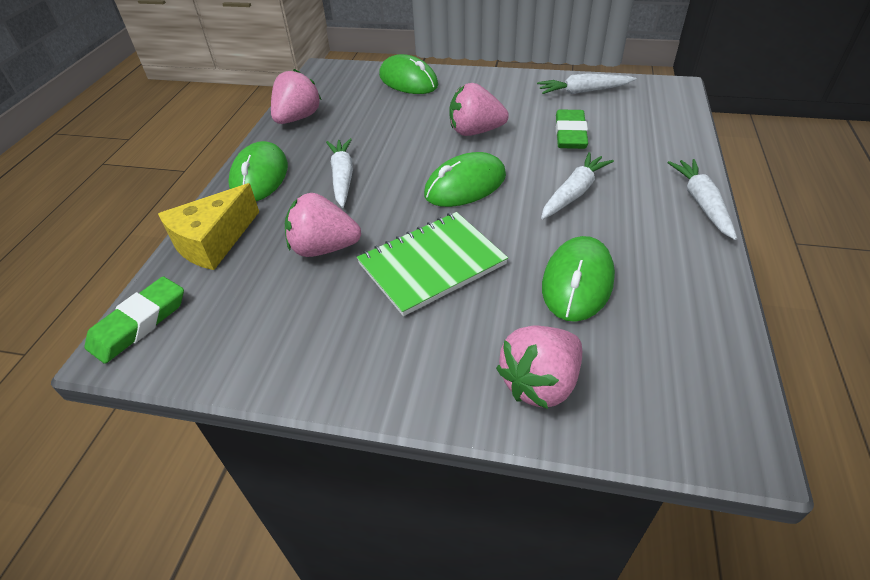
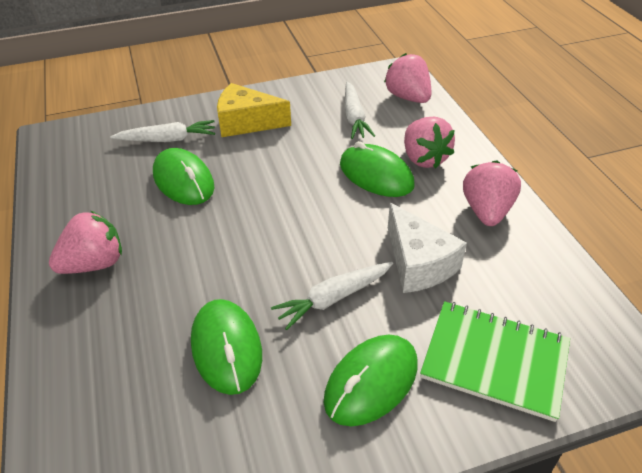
green eraser: [85,277,184,364] [556,109,588,149] = 2 -> none = 0
white carrot: [326,138,353,208] [537,73,636,94] [541,152,614,220] [667,159,737,240] = 4 -> [110,120,215,142] [271,262,393,330] [344,82,375,139] = 3
white cheese: none = 0 -> [388,203,467,293] = 1

